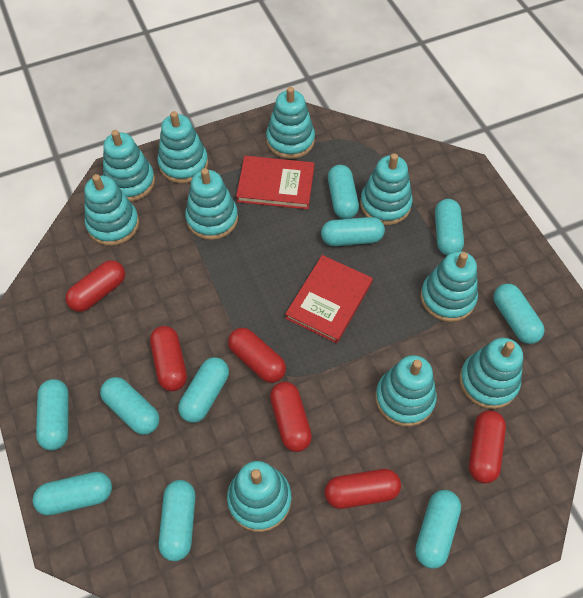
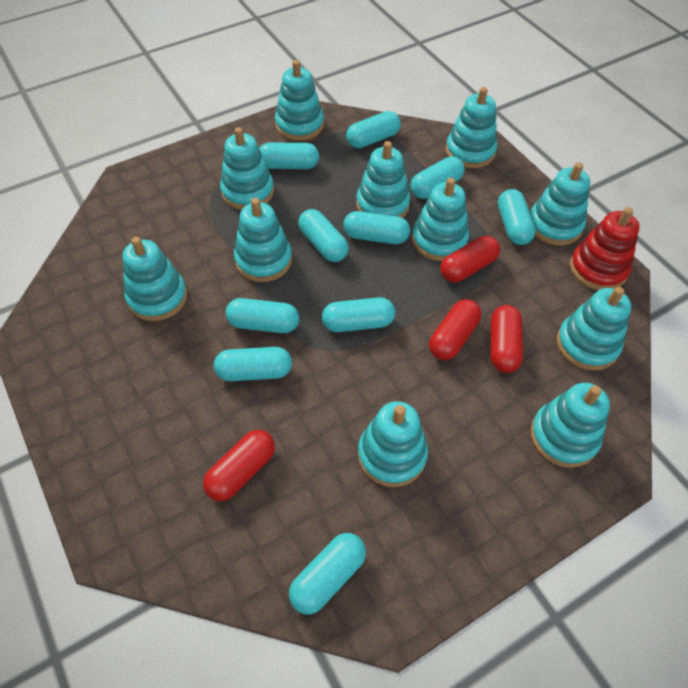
red book: [236,156,314,209] [285,255,373,343] = 2 -> none = 0
red capsule: [65,260,125,312] [150,326,187,391] [228,328,286,383] [270,382,312,452] [325,469,401,509] [469,410,506,484] = 6 -> [203,430,275,501] [429,299,481,360] [440,236,500,282] [491,305,523,373] = 4
red stacking toy: none = 0 -> [570,207,640,290] = 1
turquoise stacking toy: [84,174,139,246] [103,130,155,202] [158,111,208,184] [185,168,238,240] [227,461,291,532] [266,87,315,159] [360,153,412,225] [375,355,437,427] [420,251,478,322] [459,338,523,409] = 10 -> [123,237,187,321] [220,127,274,210] [234,198,292,282] [275,60,324,141] [356,141,410,218] [358,401,428,487] [412,178,469,261] [446,87,497,168] [530,162,590,245] [530,383,610,468] [557,287,631,371] = 11

